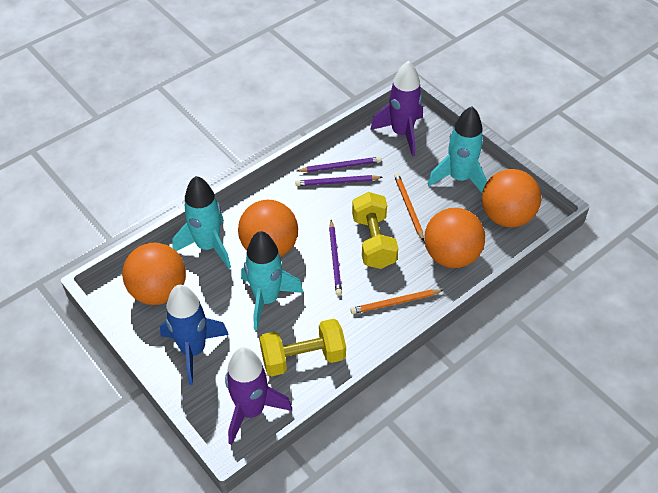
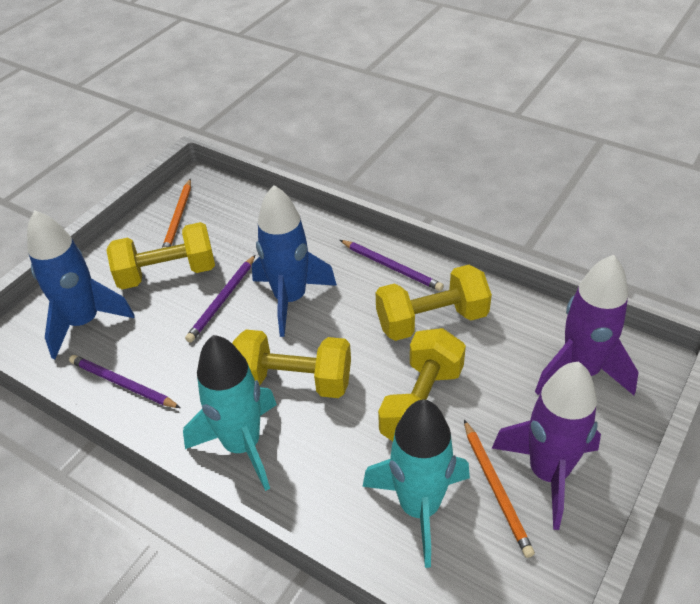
blue rocket: [160,285,229,385] = 1 -> [27,210,135,359] [252,185,337,337] = 2
orange ball: [122,243,186,305] [238,200,298,257] [424,208,485,268] [482,169,541,227] = 4 -> none = 0
turquoise rocket: [172,176,231,269] [241,231,303,330] [428,106,487,193] = 3 -> [183,335,277,491] [362,399,470,568] = 2
yellow dumbbell: [259,319,346,376] [352,192,398,269] = 2 -> [106,222,215,289] [232,330,351,398] [376,265,492,341] [378,328,466,441] = 4

